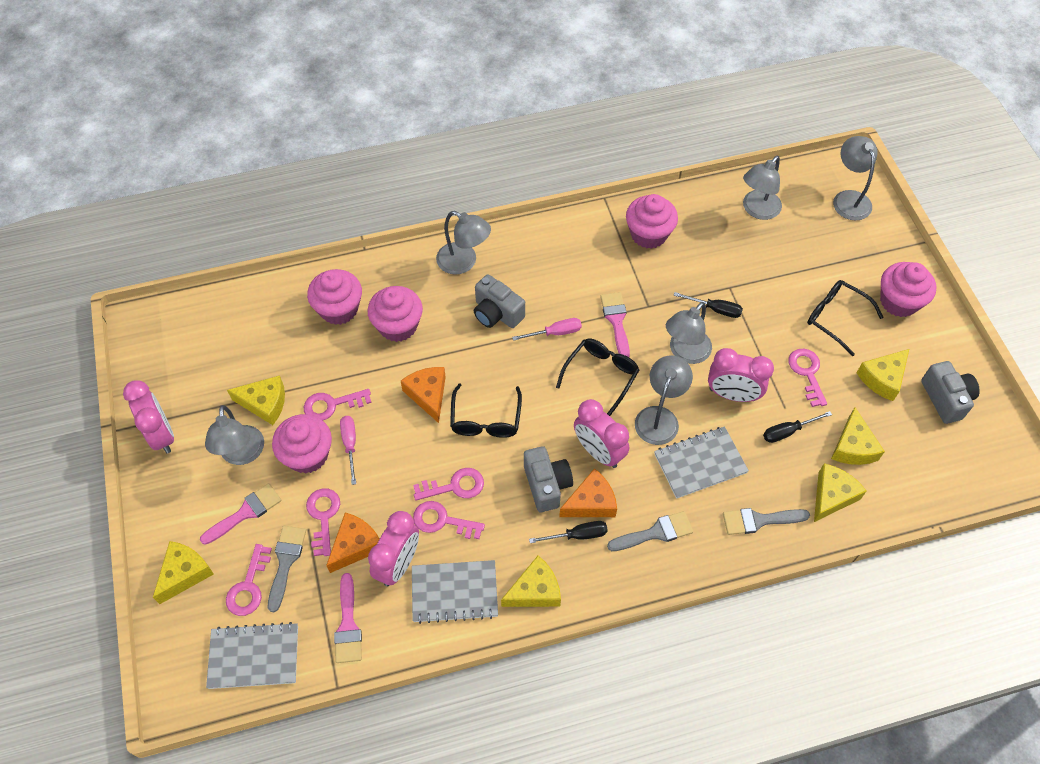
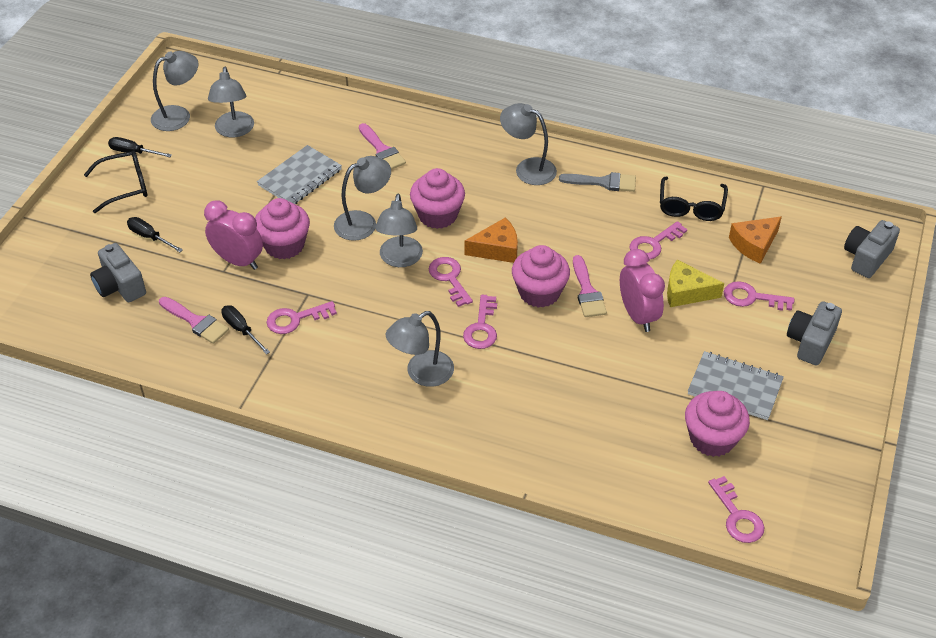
black glasses: [450,384,522,438] [556,339,639,416] [807,280,884,356] = 3 -> [84,150,147,213] [660,177,728,221] = 2
grey brush: [268,526,306,612] [607,511,693,551] [723,508,810,535] = 3 -> [559,172,636,192] = 1
grey notebook: [206,622,298,689] [412,560,498,624] [654,426,749,499] = 3 -> [257,145,342,204] [688,351,784,420] = 2
orange cheese: [326,512,379,573] [401,367,446,423] [559,468,617,517] = 3 -> [464,218,518,263] [729,216,782,264] = 2
pink clock: [123,380,174,454] [368,511,419,586] [574,399,629,468] [708,348,774,402] = 4 -> [204,200,263,270] [620,249,665,332] = 2
pink cupcake: [272,414,332,474] [307,269,362,325] [368,286,423,342] [626,194,678,249] [880,262,937,317] = 5 -> [255,198,310,259] [410,168,465,229] [512,245,570,308] [685,391,750,457] = 4
pink screwdriver: [340,416,356,485] [512,318,582,341] = 2 -> none = 0
yellow cheese: [153,541,214,604] [227,375,285,425] [501,556,561,607] [814,463,866,522] [831,407,885,465] [857,349,909,401] = 6 -> [667,260,724,307] = 1

